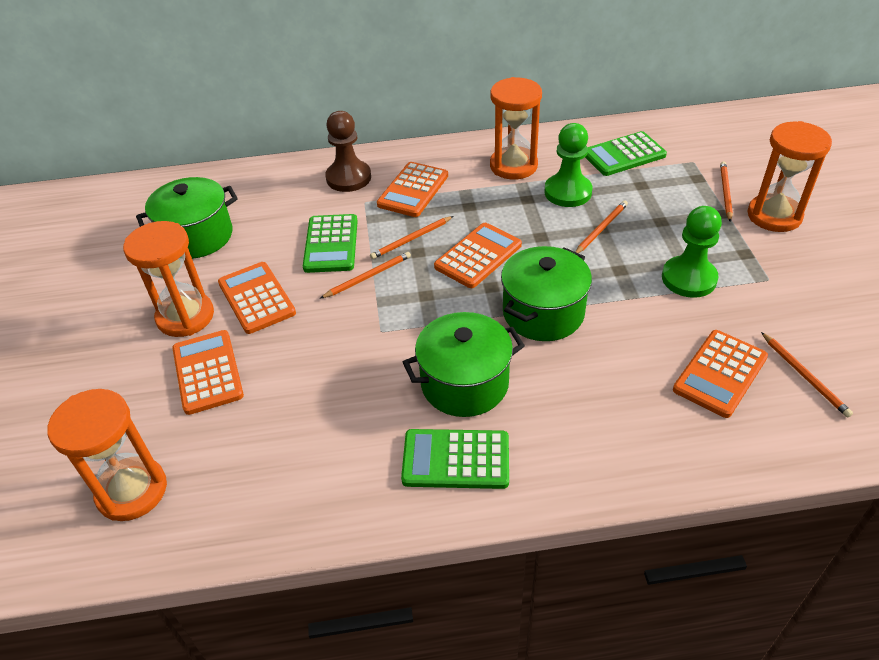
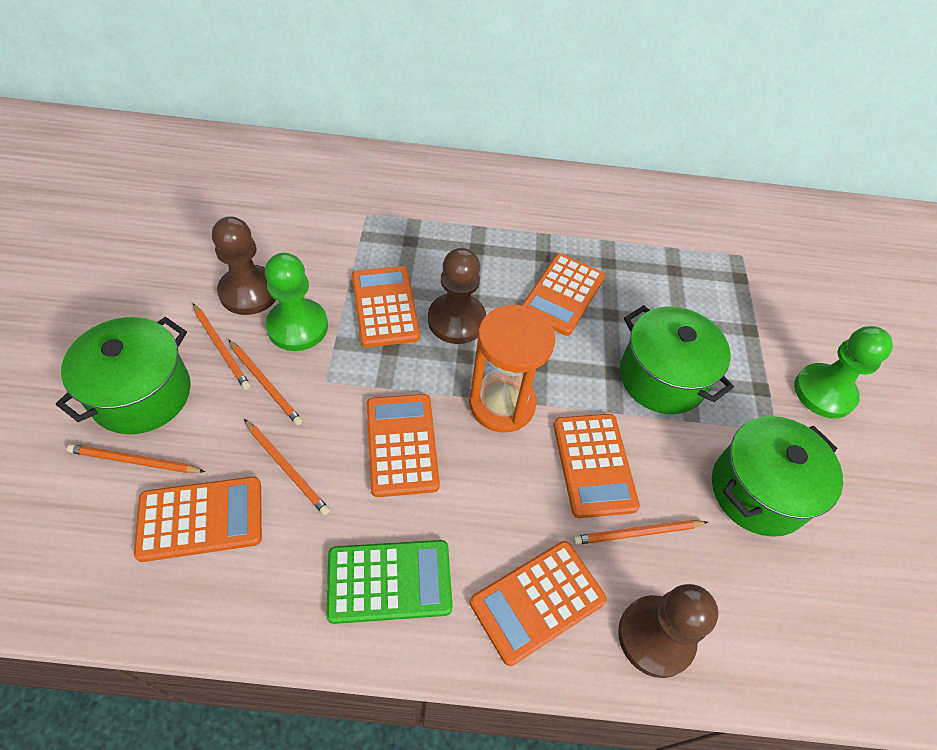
brown pawn: [325,111,371,192] = 1 -> [212,216,276,315] [428,248,486,344] [618,584,719,678] = 3
green calculator: [303,214,358,273] [401,429,509,489] [585,131,667,176] = 3 -> [326,540,452,624] = 1
orange calculator: [172,330,244,415] [218,262,296,334] [377,162,448,217] [434,223,522,288] [673,330,768,418] = 5 -> [134,477,262,562] [352,266,420,348] [367,394,440,497] [470,541,607,666] [521,253,605,336] [553,414,640,518] = 6
orange hourglass: [47,389,167,521] [123,221,214,337] [490,77,542,180] [747,121,832,232] = 4 -> [469,305,555,433] = 1

